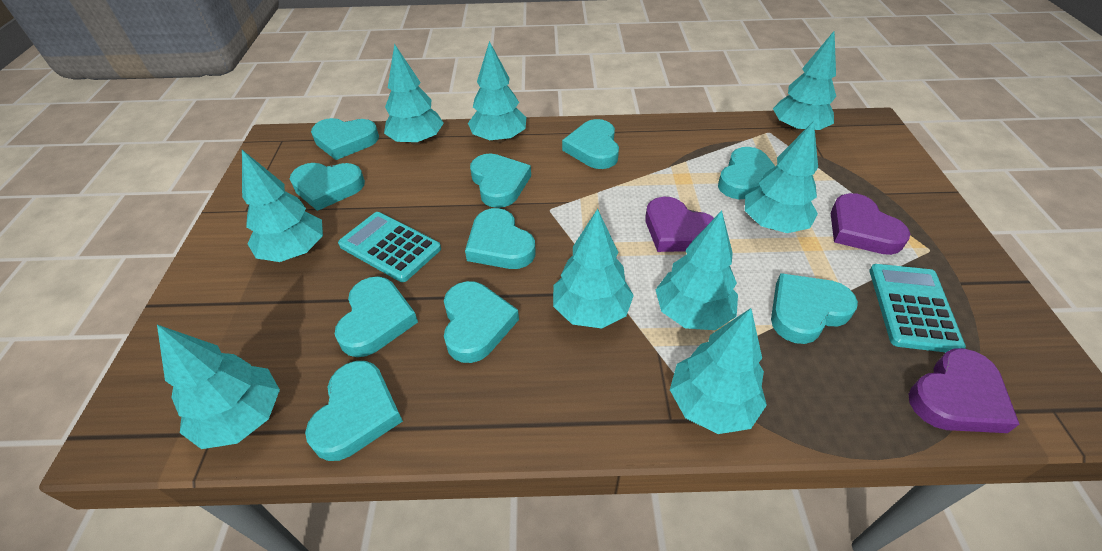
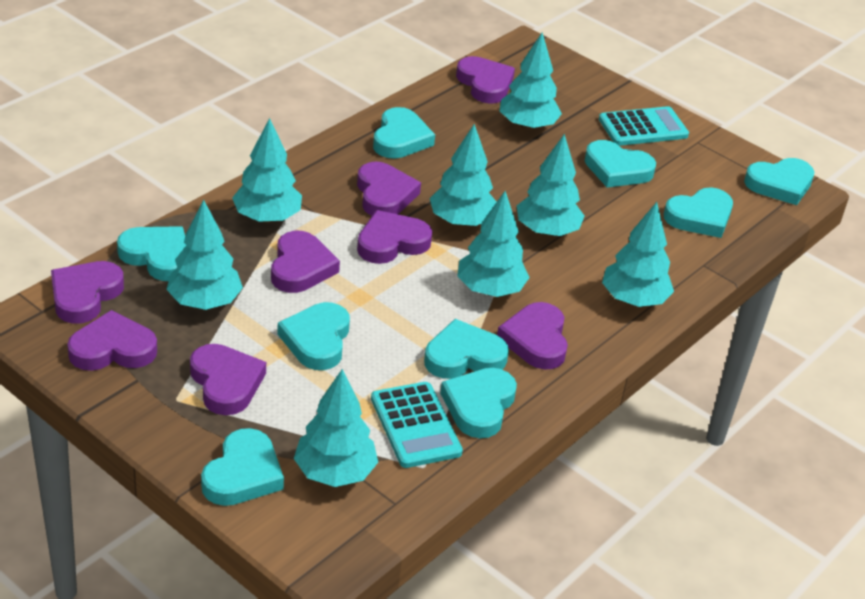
purple heart: [646,197,714,252] [831,193,910,255] [908,348,1019,433] = 3 -> [51,261,124,324] [67,310,157,371] [190,344,266,415] [271,231,340,293] [357,162,421,216] [357,210,432,264] [456,56,515,104] [497,302,568,369] = 8
turquoise heart: [290,163,365,211] [305,361,403,461] [311,118,379,160] [335,276,418,357] [444,281,519,363] [465,208,536,269] [470,154,531,208] [562,119,619,169] [718,147,775,199] [771,273,858,344] = 10 -> [117,226,186,281] [201,428,284,506] [277,302,350,370] [373,107,435,159] [424,319,509,379] [440,368,517,438] [584,140,656,187] [664,187,733,238] [744,158,815,205] = 9
turquoise tree: [157,325,280,449] [242,150,323,262] [384,43,444,145] [468,41,526,143] [553,209,634,328] [655,211,738,330] [670,308,767,434] [745,121,818,233] [773,31,836,133] = 9 -> [166,200,243,310] [232,118,302,223] [294,369,378,487] [430,124,496,227] [457,191,530,297] [500,33,562,130] [517,134,585,236] [602,202,674,307] = 8

